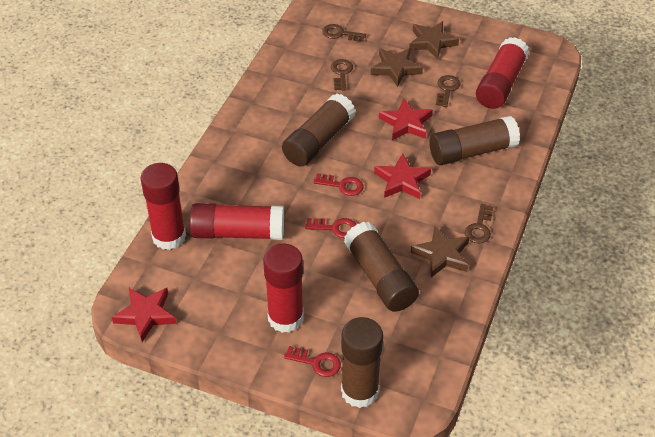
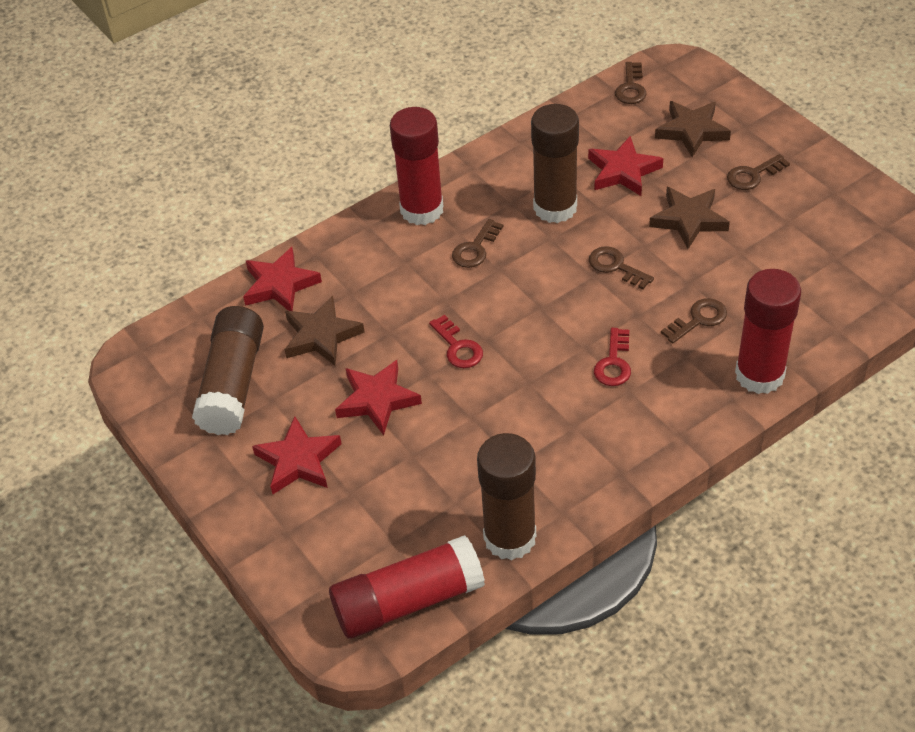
brown glue stick: [282,94,355,167] [341,317,383,408] [344,222,419,312] [429,116,520,165] = 4 -> [192,306,264,435] [477,433,536,560] [531,104,579,223] = 3
brown key: [322,24,366,42] [331,59,353,91] [436,75,460,107] [465,204,493,243] = 4 -> [452,219,503,268] [589,246,654,289] [615,62,647,104] [661,298,727,344] [727,154,790,190] = 5
red glue stick: [140,163,186,250] [190,203,284,240] [263,244,304,333] [476,37,530,109] = 4 -> [329,535,485,639] [390,107,444,225] [735,269,801,394] = 3
red key: [284,346,341,377] [305,218,356,238] [313,173,364,196] = 3 -> [429,315,483,368] [594,328,631,386] = 2
red star: [112,288,177,342] [374,154,431,199] [379,98,433,140] = 3 -> [243,247,322,311] [252,416,341,494] [335,360,422,435] [588,136,663,196] = 4

